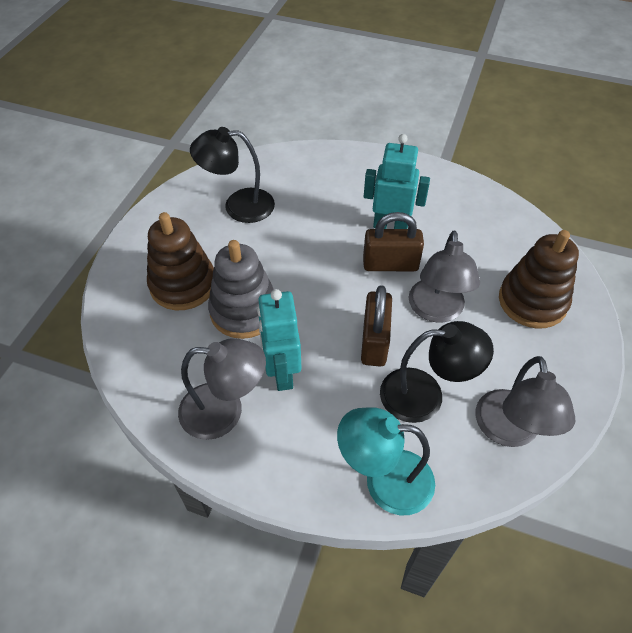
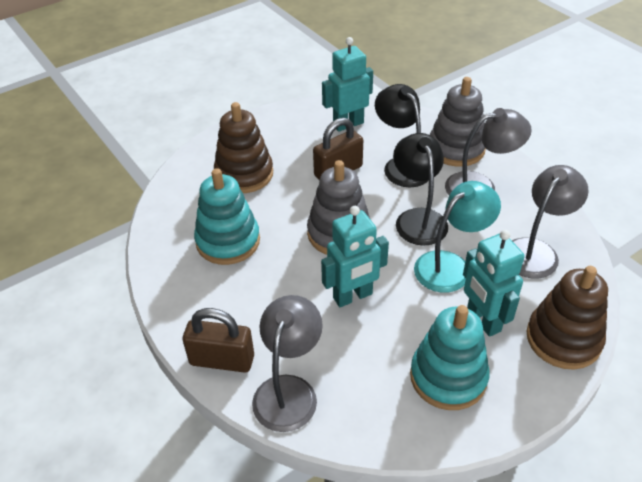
grey stacking toy: [208,240,274,339] = 1 -> [307,160,370,255] [430,77,486,167] = 2
turquoise robot: [257,289,301,391] [364,134,430,229] = 2 -> [321,206,389,307] [322,37,373,132] [463,230,525,337] = 3
turquoise stacking toy: none = 0 -> [194,168,260,265] [410,305,490,410] = 2

